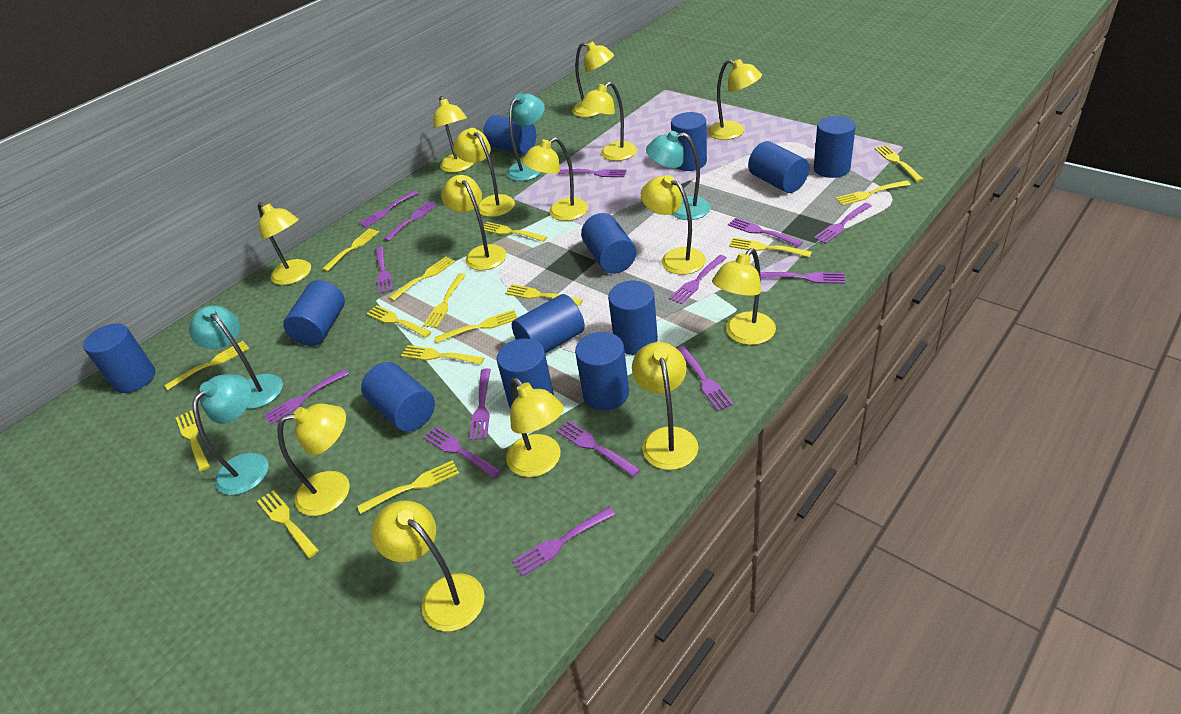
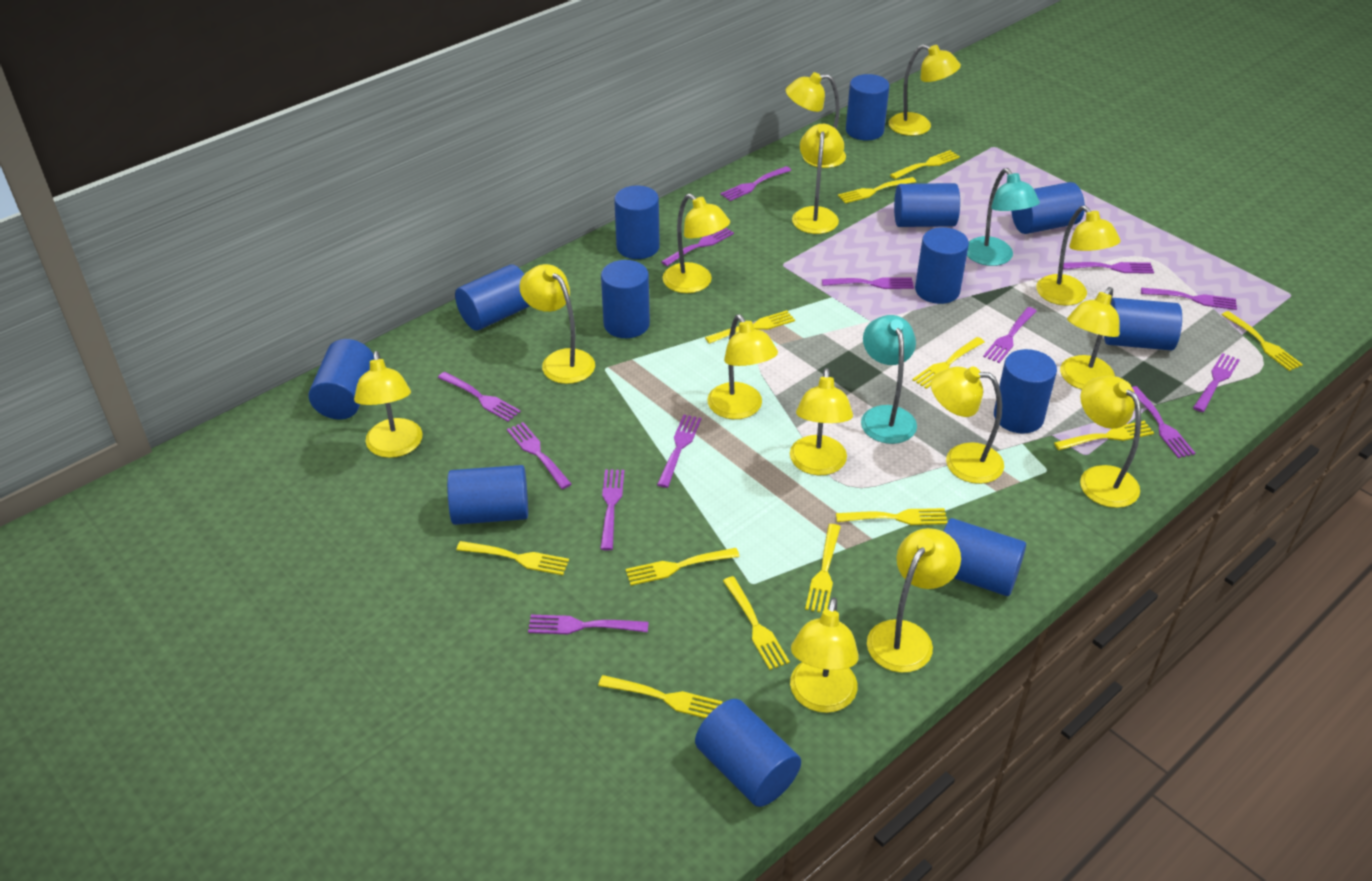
blue cylinder: [83,323,155,393] [283,280,345,346] [361,362,435,432] [483,115,536,154] [497,338,554,409] [512,294,585,353] [575,332,629,410] [581,213,636,274] [608,281,658,355] [671,112,707,171] [748,141,809,193] [814,116,856,178] = 12 -> [309,339,374,420] [447,465,528,525] [455,264,530,331] [601,260,650,338] [614,186,660,259] [695,699,801,807] [846,74,890,140] [894,183,960,227] [915,227,969,304] [943,518,1026,596] [994,349,1057,434] [1012,182,1085,234] [1104,298,1182,350] = 13
purple fork: [263,369,349,425] [359,190,418,228] [375,247,393,294] [384,201,437,241] [423,426,501,478] [469,368,491,440] [513,507,615,576] [556,420,640,477] [558,169,626,177] [669,255,727,304] [677,346,734,411] [728,217,802,247] [760,272,845,284] [814,203,872,244] = 14 -> [438,372,521,422] [507,422,571,489] [528,615,649,634] [600,469,624,550] [657,415,701,488] [661,228,734,266] [720,166,791,201] [822,278,914,289] [983,307,1036,363] [1063,262,1154,274] [1132,386,1195,458] [1141,288,1237,310] [1193,353,1240,412] = 13
turquoise lamp: [189,305,283,409] [192,374,269,495] [507,93,545,181] [646,131,711,220] = 4 -> [861,315,917,444] [967,168,1040,266] = 2
yellow fork: [164,341,249,390] [176,410,210,472] [257,490,319,558] [322,228,379,271] [357,460,459,514] [366,305,432,338] [389,257,455,301] [401,345,484,365] [423,273,466,328] [434,310,518,343] [484,222,547,242] [505,284,583,306] [729,237,812,257] [835,180,911,206] [874,145,924,182] = 15 -> [456,541,569,575] [598,675,723,718] [626,548,740,586] [705,310,795,344] [723,576,790,670] [805,524,841,612] [836,508,948,525] [838,177,916,203] [890,150,960,179] [912,337,984,389] [1054,421,1154,450] [1222,311,1303,371] = 12

